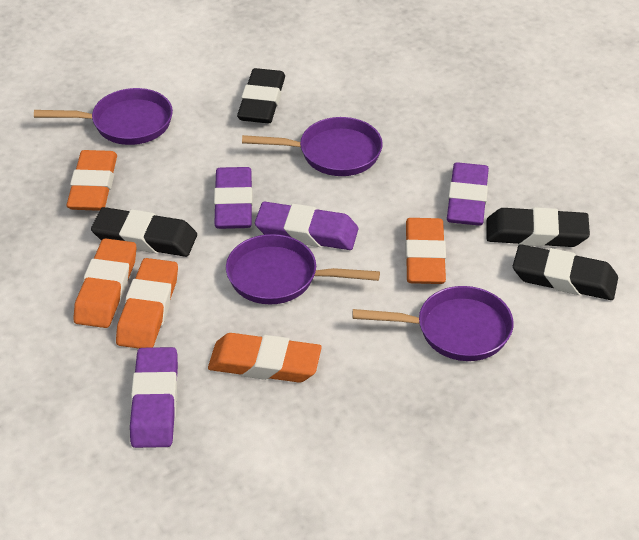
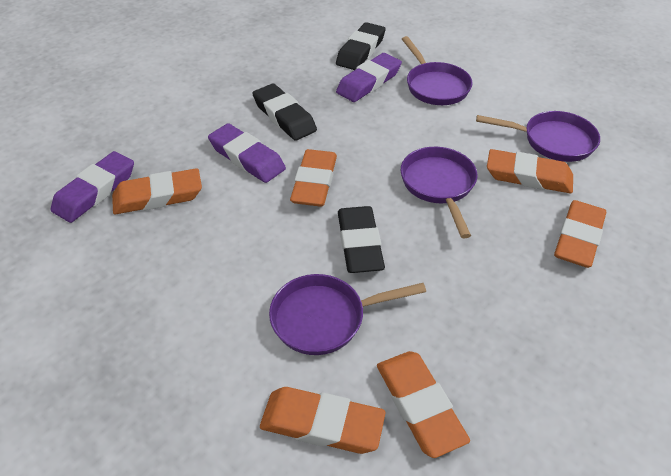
black eraser: [91,207,197,257] [237,68,285,123] [487,207,590,247] [513,244,618,300] = 4 -> [252,84,317,141] [336,22,386,70] [338,206,385,273] = 3
orange eraser: [67,150,117,211] [73,238,136,328] [116,258,178,349] [208,333,322,383] [405,218,446,284] = 5 -> [112,168,202,214] [260,387,385,454] [290,149,337,207] [377,351,470,458] [487,149,573,193] [554,200,607,268] = 6
purple eraser: [130,347,178,448] [214,167,253,229] [255,202,358,250] [447,162,489,226] = 4 -> [51,151,134,223] [208,123,286,183] [336,53,402,102] = 3

